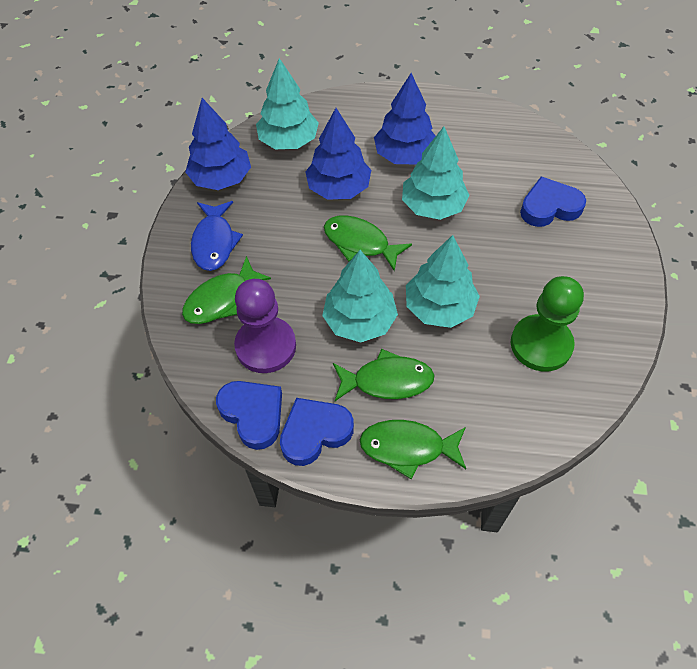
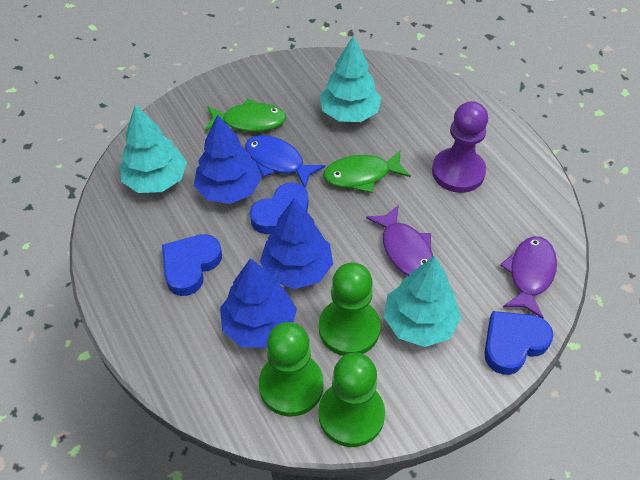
green fish: [182,256,271,324] [324,215,412,271] [333,349,435,401] [360,420,466,479] = 4 -> [205,99,286,132] [324,150,411,193] = 2
green pawn: [511,276,584,372] = 1 -> [259,322,324,417] [319,263,381,356] [319,353,385,447] = 3
purple fish: none = 0 -> [366,205,433,276] [500,236,557,319] = 2
turquoise tree: [256,58,319,149] [322,250,398,343] [402,127,470,220] [406,235,480,328] = 4 -> [120,105,187,193] [320,36,381,122] [384,256,461,347] = 3

